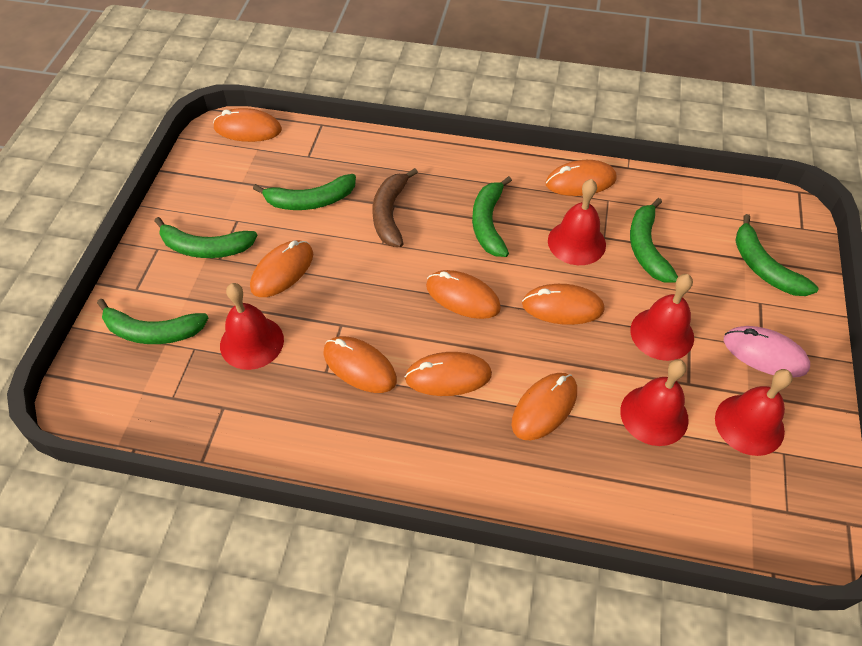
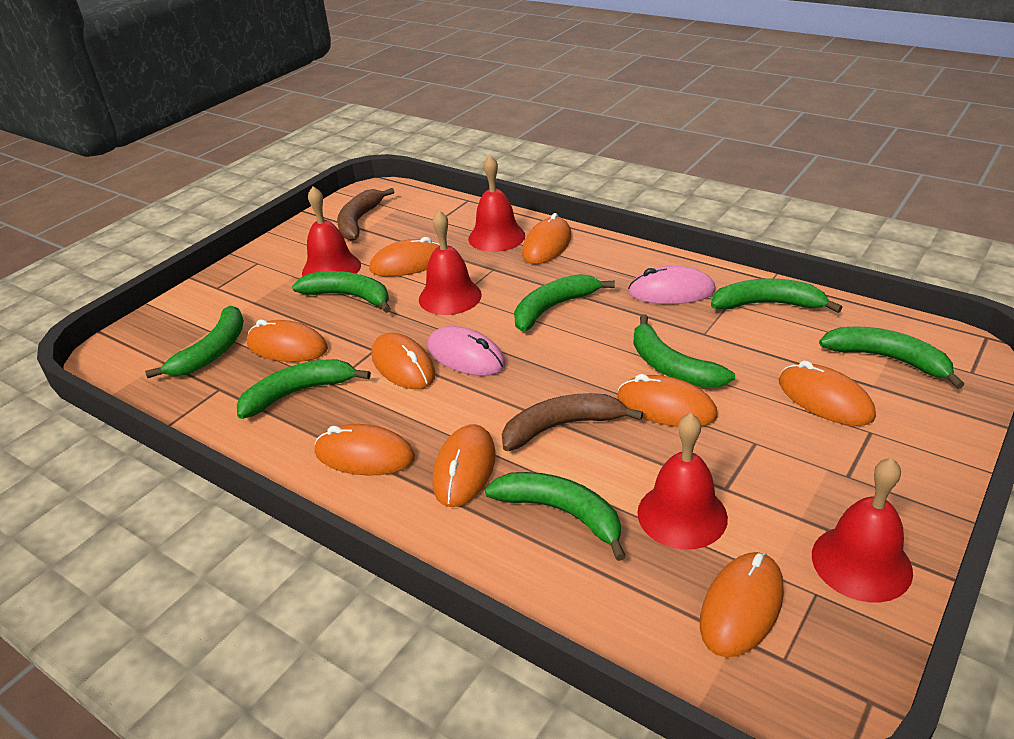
brown banana: [373,168,418,247] = 1 -> [337,188,394,241] [502,393,643,451] = 2
green banana: [97,299,208,344] [155,217,258,258] [253,174,356,210] [472,176,512,257] [630,198,678,283] [735,214,819,296] = 6 -> [145,306,244,378] [237,359,371,419] [292,271,391,313] [485,472,626,561] [514,274,615,332] [634,314,735,388] [711,278,843,313] [819,326,964,389] = 8
orange mouse: [213,108,282,142] [250,240,313,297] [323,336,397,393] [405,352,492,396] [426,270,501,319] [512,373,577,440] [522,284,605,325] [546,160,617,196] = 8 -> [247,319,328,362] [315,424,415,475] [369,237,440,276] [372,333,436,389] [432,424,496,507] [522,213,572,264] [617,374,718,427] [700,552,784,657] [779,360,876,426] = 9
pink mouse: [724,326,810,378] = 1 -> [427,326,505,376] [628,266,716,304] = 2

